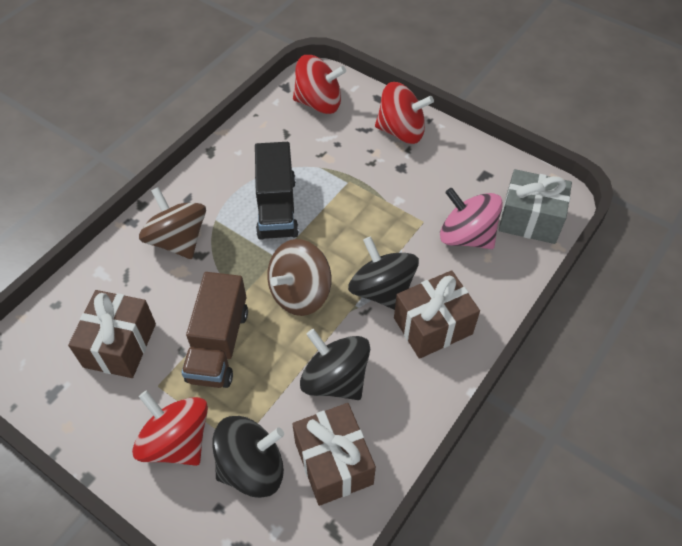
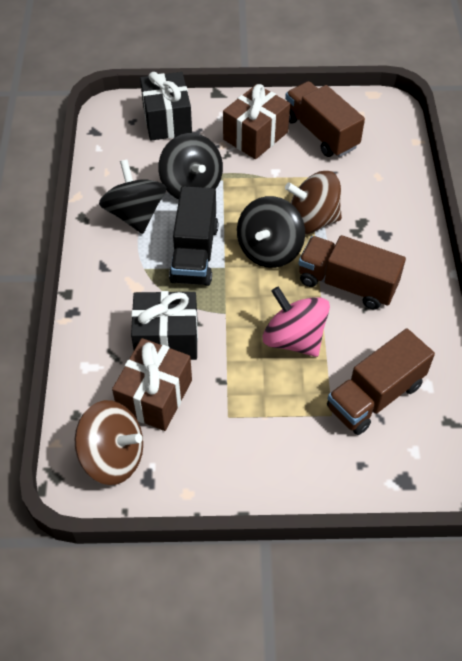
black gift: none = 0 -> [131,291,198,360] [140,72,192,141] = 2
brown gift: [68,290,156,378] [292,403,376,506] [394,270,480,359] = 3 -> [112,338,192,431] [223,84,290,159] = 2
brown truck: [181,272,248,388] = 1 -> [285,81,365,157] [299,235,406,310] [327,328,435,435] = 3
grey gift: [499,169,572,244] = 1 -> none = 0
red spinning top: [132,390,208,466] [293,55,346,114] [375,82,434,144] = 3 -> none = 0

